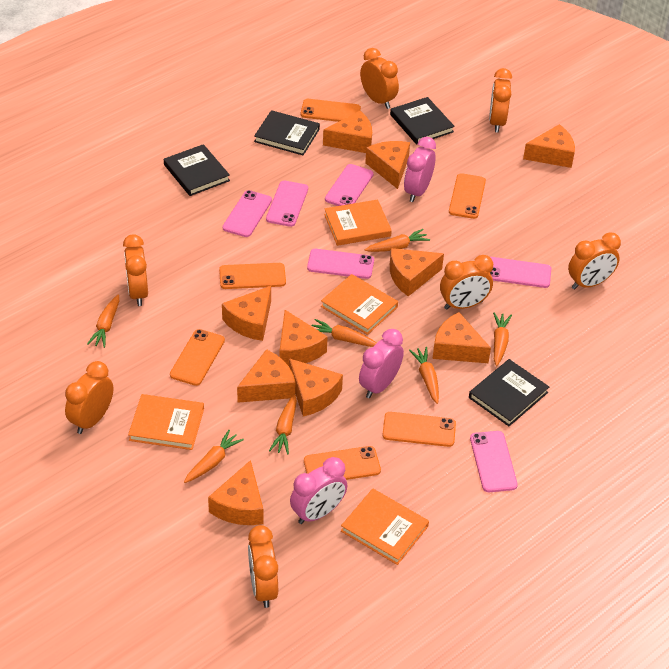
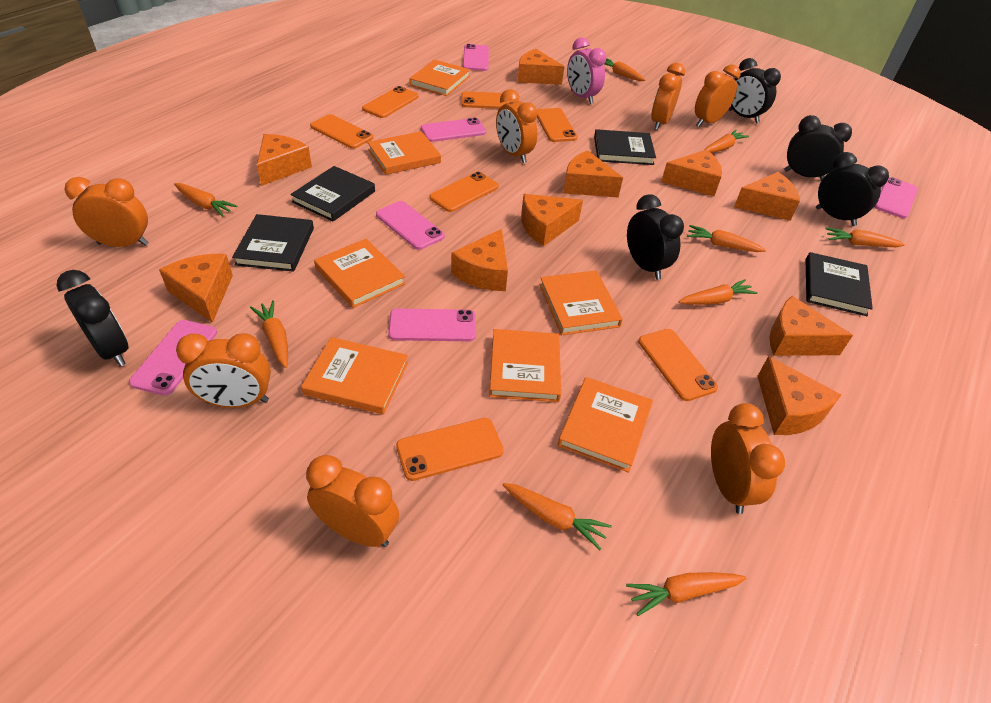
black clock: none = 0 -> [56,270,129,366] [627,194,684,280] [729,58,781,123] [784,115,852,181] [816,152,889,226] = 5
orange book: [128,394,204,450] [321,274,398,335] [324,199,392,246] [341,489,429,565] = 4 -> [301,337,408,415] [314,239,405,308] [367,131,441,175] [409,59,470,96] [489,329,561,402] [540,270,623,335] [558,377,653,473] = 7
orange carrot: [87,295,119,348] [184,430,244,483] [269,394,297,454] [312,319,376,347] [365,229,430,252] [409,347,439,404] [493,312,512,366] = 7 -> [174,183,238,217] [250,300,288,368] [503,483,612,550] [604,58,645,81] [626,572,747,616] [679,279,758,305] [687,225,766,252] [705,129,749,153] [825,228,905,247] = 9
orange phone: [170,329,225,386] [219,263,286,289] [301,99,361,122] [304,446,381,480] [382,412,456,447] [449,173,486,219] = 6 -> [310,114,373,149] [362,86,419,118] [396,418,504,481] [430,172,499,212] [461,91,519,109] [537,108,578,142] [638,329,718,401] = 7
pink clock: [290,457,347,524] [359,329,404,398] [404,137,436,202] = 3 -> [567,38,606,104] = 1

